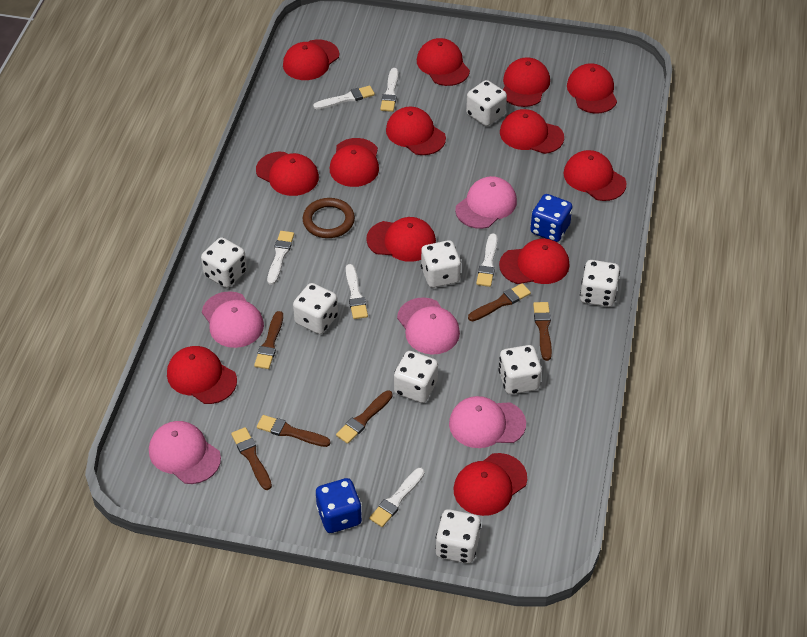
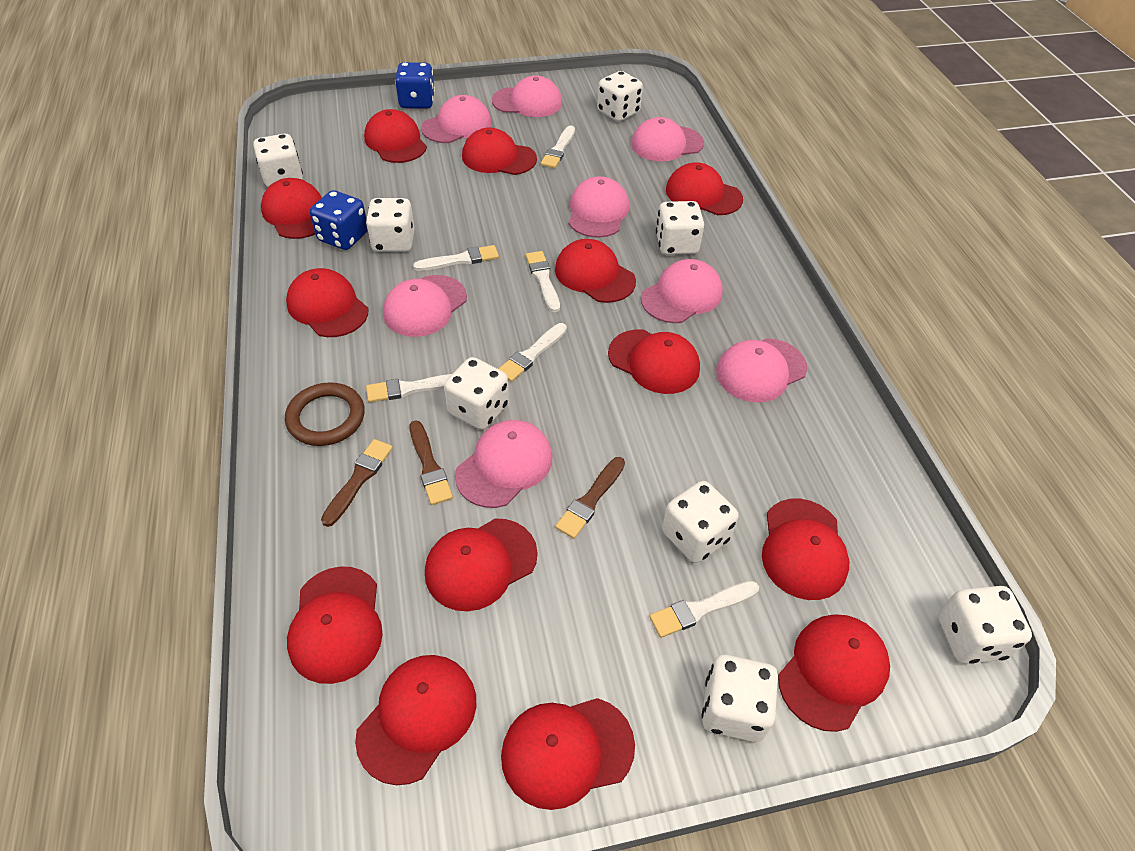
brown brush: [231,427,272,490] [254,311,283,369] [257,415,330,447] [336,390,393,444] [468,283,531,321] [533,302,552,361] = 6 -> [321,439,393,527] [409,420,453,505] [555,457,625,539] = 3
pink cap: [149,421,221,484] [202,291,264,348] [397,298,460,355] [449,396,526,448] [455,176,517,229] = 5 -> [383,275,467,337] [421,95,491,143] [455,420,552,508] [492,75,562,117] [569,176,629,238] [631,117,704,161] [641,259,723,323] [716,338,807,403] = 8

